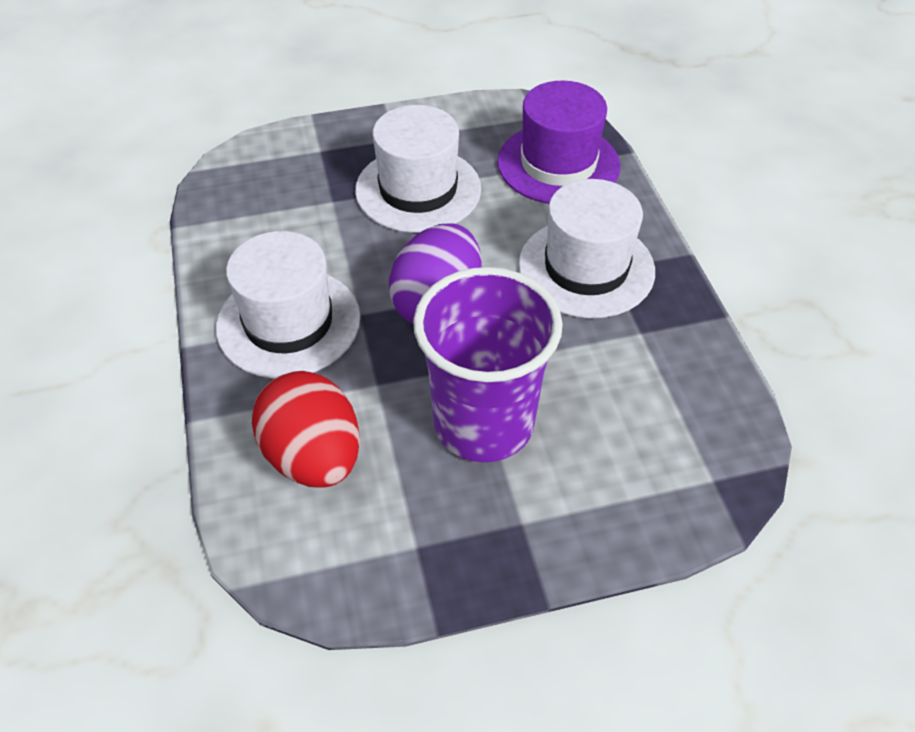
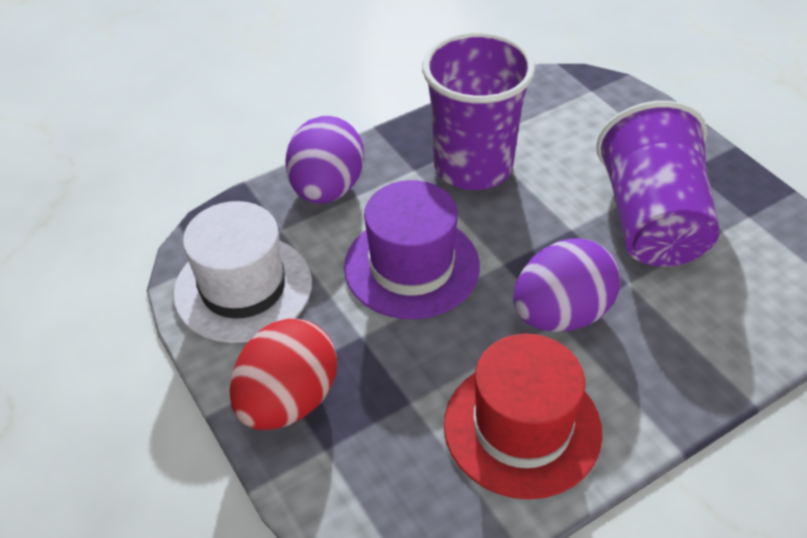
purple cup: [413,267,563,462] = 1 -> [422,32,535,190] [596,101,720,267] = 2
purple egg: [389,223,482,324] = 1 -> [285,116,364,204] [513,238,620,332] = 2
red hat: none = 0 -> [444,334,602,499] = 1
white hat: [216,231,360,378] [355,105,481,233] [519,179,655,318] = 3 -> [173,201,312,343] = 1

